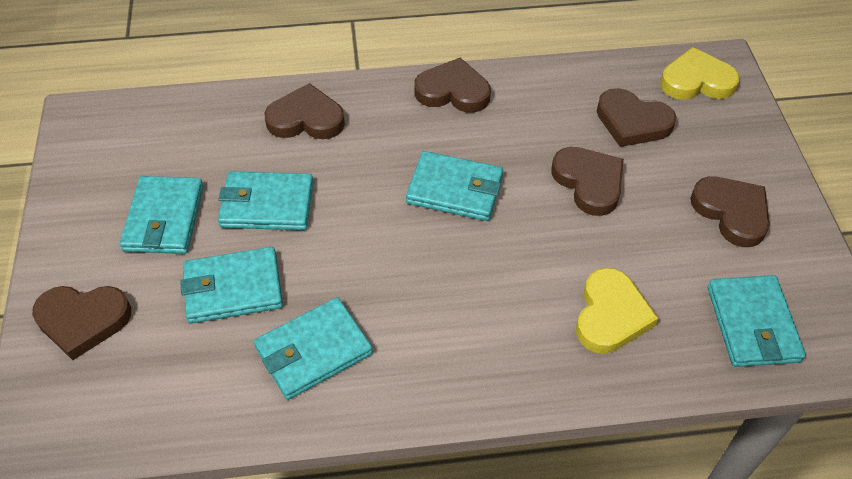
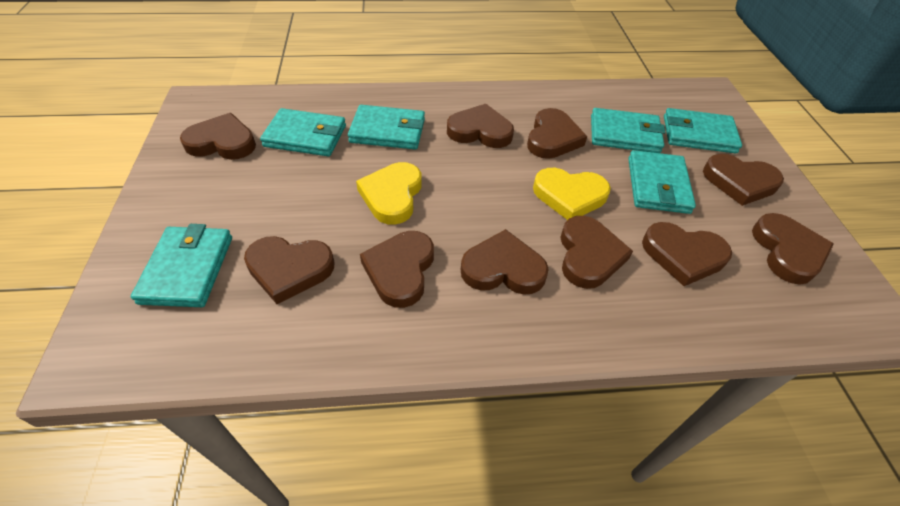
brown heart: [32,286,131,360] [264,83,345,139] [414,58,491,113] [552,147,624,216] [597,88,676,147] [690,177,770,247] = 6 -> [180,113,256,160] [244,236,335,304] [360,231,434,308] [447,104,514,148] [461,229,549,295] [527,108,587,159] [560,216,633,289] [642,222,732,286] [703,154,784,206] [752,213,834,285] = 10

